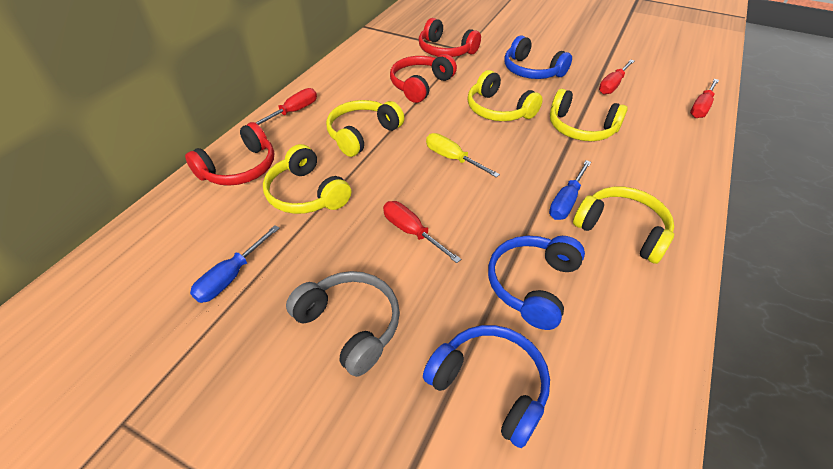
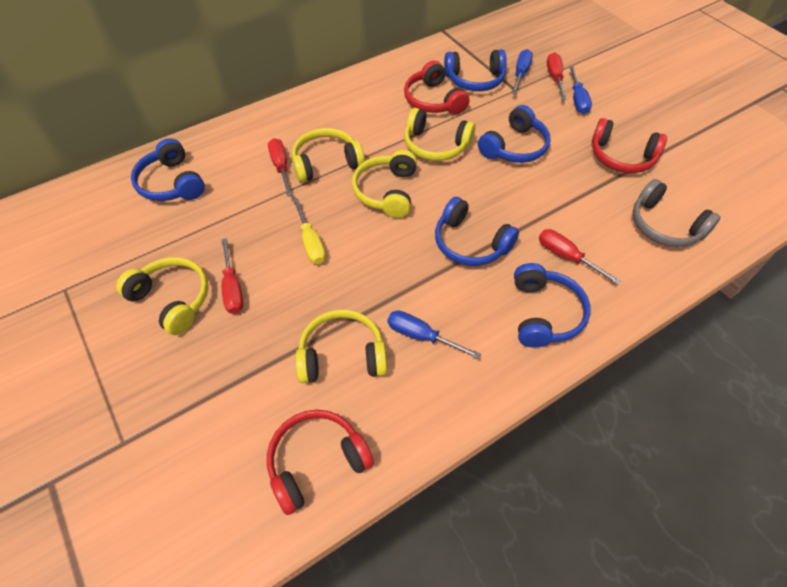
blue headphones: [423,325,550,448] [488,235,585,330] [504,35,572,79] = 3 -> [131,138,205,201] [435,197,519,266] [444,49,507,91] [478,105,551,163] [514,263,590,347] = 5
blue screwdriver: [190,225,279,303] [549,160,591,220] = 2 -> [388,310,481,359] [511,49,533,94] [569,66,592,114] = 3

